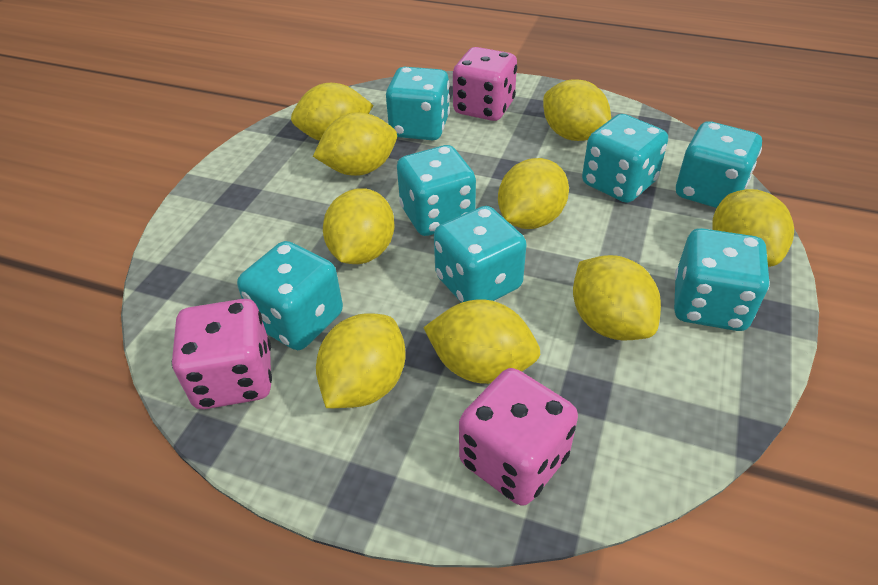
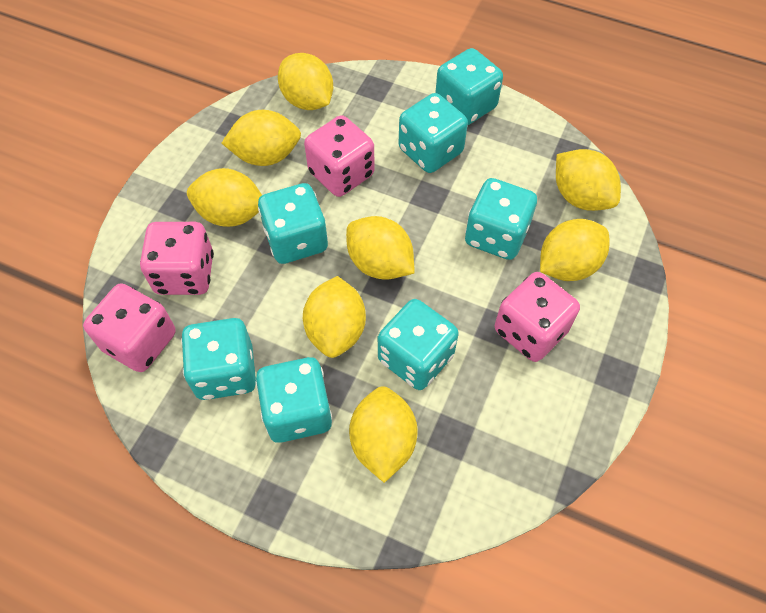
pink dice: [172,299,272,409] [453,47,517,121] [459,368,578,506] = 3 -> [83,283,176,372] [140,222,214,295] [304,115,375,197] [495,272,580,362] = 4
yellow lemon: [291,83,373,141] [313,112,397,176] [316,313,406,408] [323,188,395,264] [423,299,540,384] [498,158,569,229] [543,79,611,141] [573,255,661,340] [712,189,794,267] = 9 -> [187,168,262,227] [222,110,301,166] [278,53,333,110] [303,276,366,358] [346,216,414,280] [349,386,418,483] [540,219,610,281] [556,149,621,211] = 8

